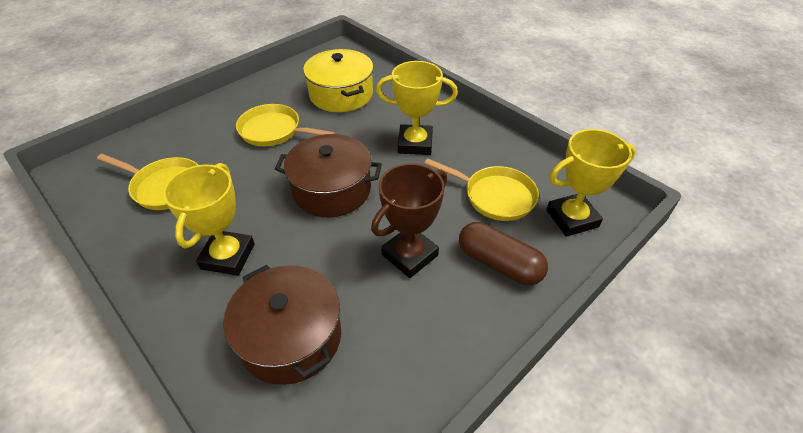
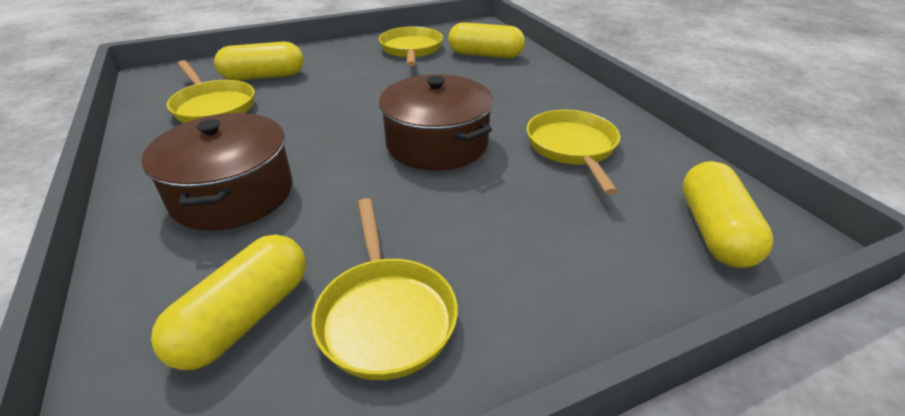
brown capsule: [459,222,548,285] = 1 -> none = 0
brown trophy: [371,163,447,278] = 1 -> none = 0
yellow capsule: none = 0 -> [151,235,306,370] [214,42,304,81] [448,22,525,58] [683,161,773,268] = 4
yellow pan: [97,154,198,210] [236,104,335,146] [424,158,539,221] = 3 -> [167,60,255,123] [311,198,458,380] [379,27,443,66] [526,110,620,195] = 4
yellow pot: [303,49,374,112] = 1 -> none = 0
yellow trophy: [163,163,255,276] [376,61,458,155] [546,129,636,237] = 3 -> none = 0

